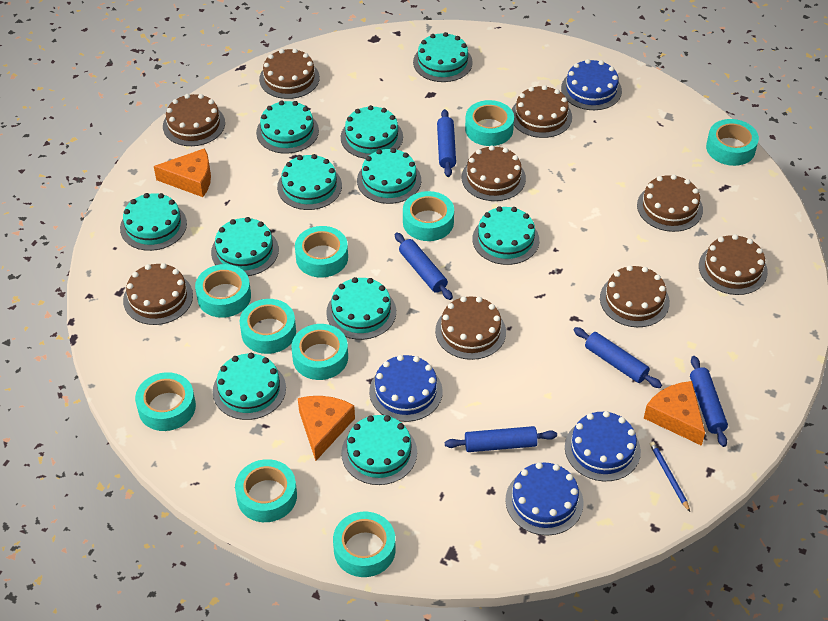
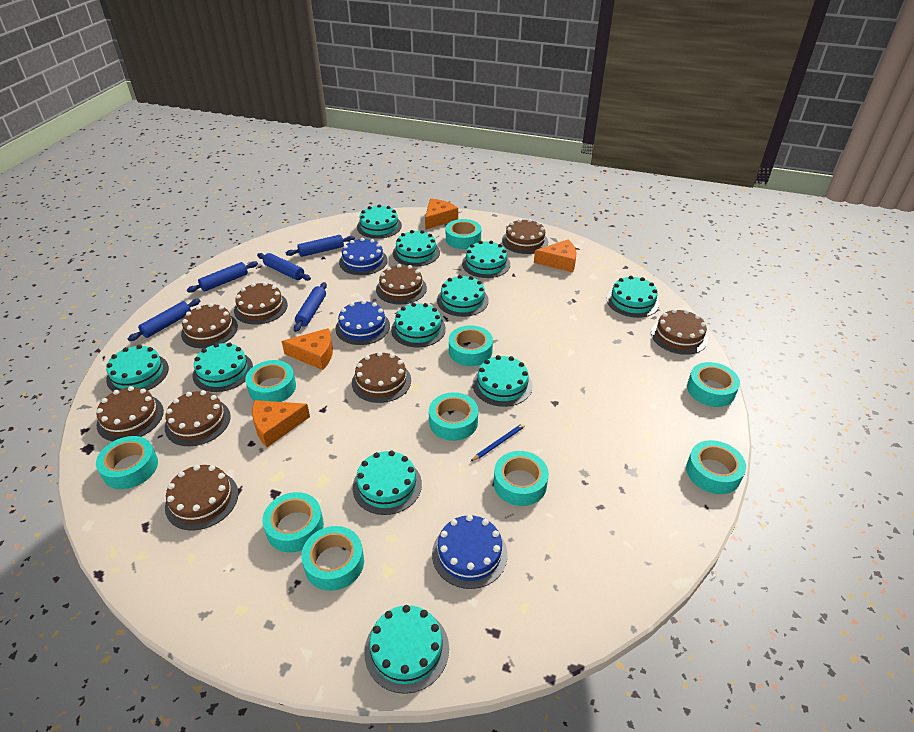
blue cake: [369,355,443,422] [505,462,584,536] [561,59,622,110] [565,411,641,481] = 4 -> [336,300,390,345] [339,238,388,275] [432,515,508,589] = 3
orange cheese: [154,148,211,197] [298,396,355,461] [644,381,705,446] = 3 -> [252,400,310,447] [282,328,333,370] [425,199,458,230] [534,240,576,272] = 4

